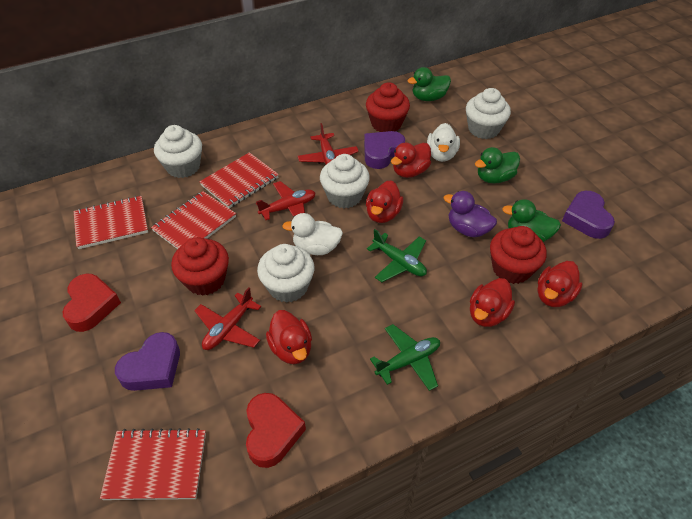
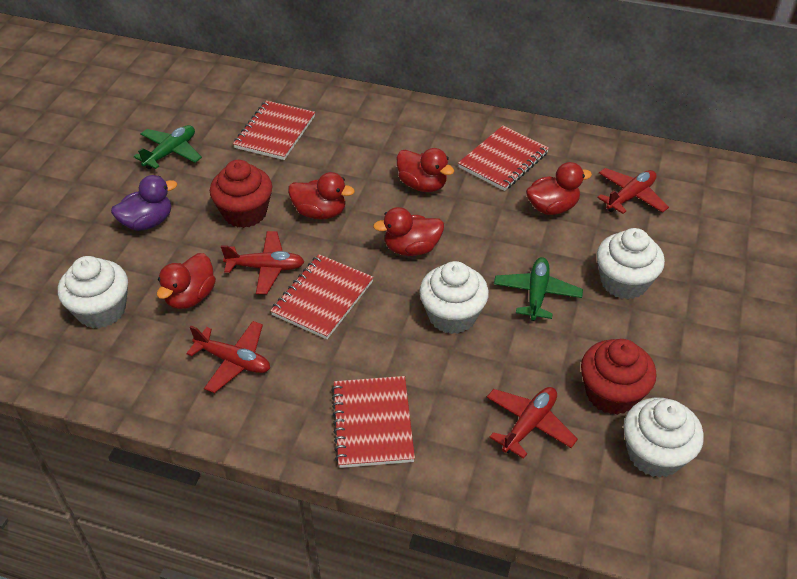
green duck: [407,67,451,101] [475,147,520,184] [502,199,561,242] = 3 -> none = 0
purple heart: [115,332,180,391] [364,131,405,169] [562,191,615,239] = 3 -> none = 0
red cupcake: [171,237,229,296] [366,82,410,132] [490,226,547,284] = 3 -> [210,160,272,228] [581,339,656,415] = 2
red heart: [63,274,121,332] [246,393,306,468] = 2 -> none = 0
red plane: [194,287,261,350] [256,181,315,220] [298,123,359,165] = 3 -> [186,321,270,393] [221,231,304,294] [487,387,578,459] [597,168,669,214] = 4
white duck: [282,213,343,255] [427,123,460,162] = 2 -> none = 0

